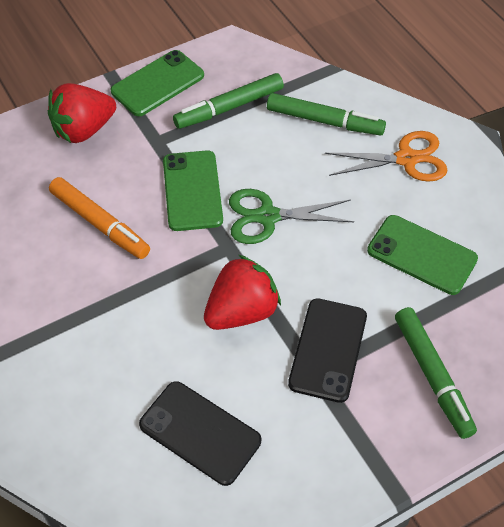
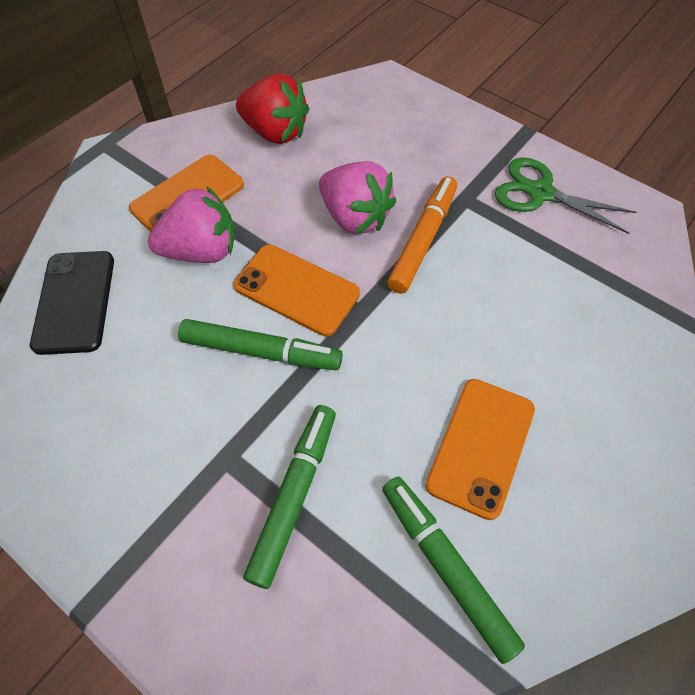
black phone: [139,381,261,486] [288,298,367,403] = 2 -> [30,251,114,355] = 1
green phone: [111,50,204,116] [163,150,223,231] [367,215,478,295] = 3 -> none = 0
orange phone: none = 0 -> [129,155,244,232] [234,244,360,336] [425,379,535,520] = 3
orange scissors: [325,131,448,182] = 1 -> none = 0
pink strawberry: none = 0 -> [148,186,235,263] [319,161,396,235] = 2
red strawberry: [48,83,116,143] [204,255,281,330] = 2 -> [236,74,309,144] = 1

